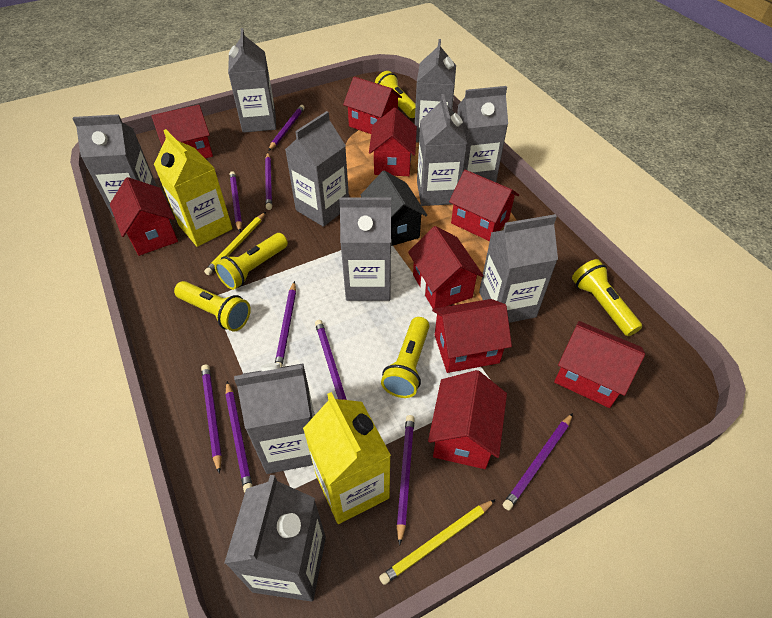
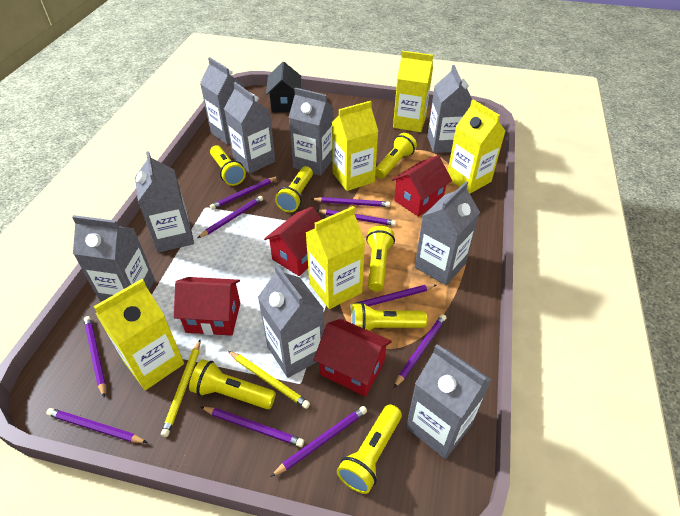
grey carton: [72,114,157,217] [224,475,326,601] [228,28,276,133] [234,363,315,474] [285,111,349,227] [339,197,391,301] [415,39,456,143] [417,94,467,206] [457,86,508,182] [479,214,558,323] = 10 -> [72,215,155,302] [135,151,194,253] [200,57,244,145] [224,82,275,173] [258,265,324,378] [289,87,333,176] [406,344,492,459] [415,181,480,285] [427,65,472,153] = 9
purple pencil: [201,364,222,474] [225,381,253,492] [230,171,242,232] [265,153,272,210] [268,105,305,151] [275,281,296,367] [315,320,347,400] [396,415,415,546] [503,413,573,511] = 9 -> [46,408,148,443] [84,316,106,398] [198,196,263,238] [201,407,304,447] [210,177,278,210] [270,406,367,477] [312,197,390,207] [316,209,396,226] [349,285,436,310] [394,314,446,388] = 10
red house: [110,177,178,256] [151,105,213,159] [343,76,402,134] [369,108,417,176] [408,226,484,309] [428,370,507,469] [432,299,512,373] [449,170,519,241] [554,321,645,408] = 9 -> [174,277,240,336] [264,207,322,276] [314,319,392,397] [392,155,452,217] = 4
yellow carton: [154,129,233,247] [303,392,391,524] = 2 -> [94,279,184,390] [305,206,365,309] [332,101,378,191] [393,51,433,132] [448,100,506,194] = 5
yellow flashlight: [174,281,251,332] [215,233,288,290] [375,71,416,118] [381,317,429,398] [572,259,642,336] = 5 -> [189,359,276,409] [210,145,246,186] [275,166,313,213] [337,404,402,494] [351,302,427,331] [366,226,395,291] [375,133,417,179] = 7

